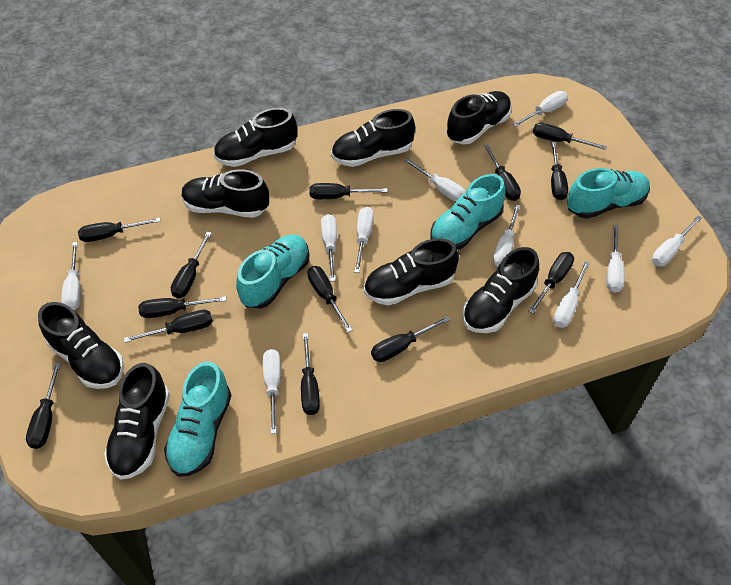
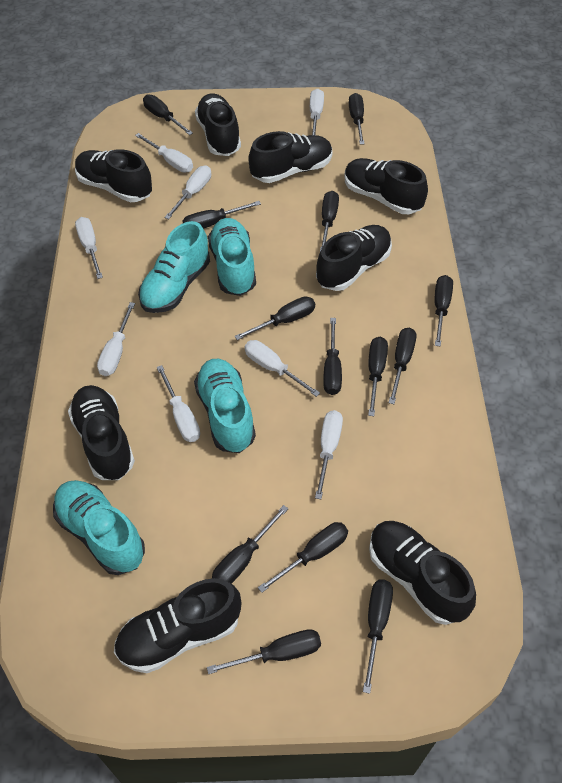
white screwdriver: [61,242,81,310] [263,349,281,434] [321,214,337,281] [354,207,374,273] [404,158,466,202] [493,205,520,267] [512,91,568,127] [553,261,590,328] [606,225,625,293] [652,215,702,266] = 10 -> [75,217,103,279] [97,302,135,376] [135,133,193,172] [157,365,200,442] [165,166,211,219] [245,340,320,397] [310,89,324,135] [315,410,343,499] = 8

